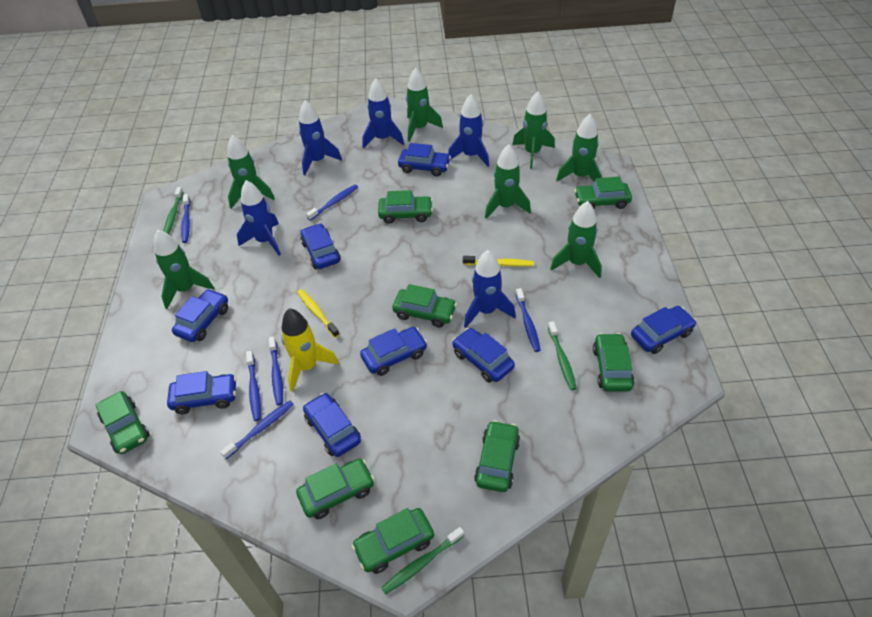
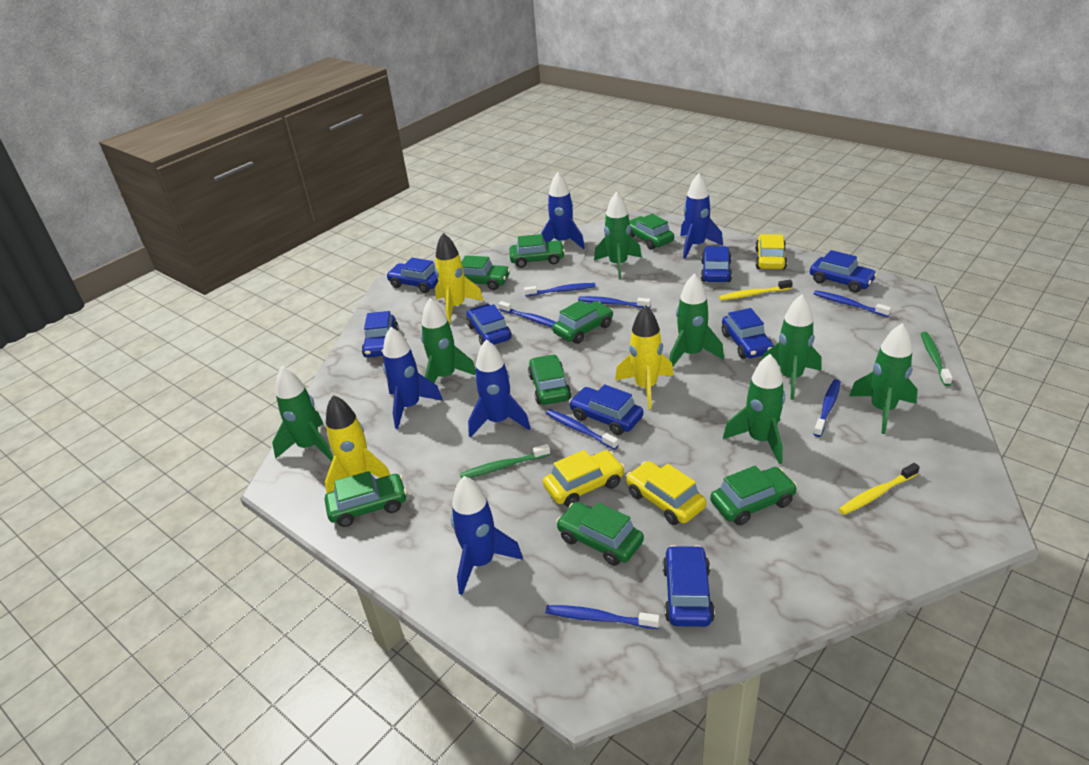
blue toothbrush: [181,194,190,243] [220,400,294,459] [246,351,261,421] [269,336,283,405] [306,184,358,221] [516,288,541,352] = 6 -> [498,301,556,327] [524,283,596,296] [546,409,618,450] [546,605,660,629] [578,296,651,308] [814,290,891,317] [814,379,840,437] = 7
green toothbrush: [164,187,183,234] [382,527,464,594] [548,321,577,390] = 3 -> [460,444,550,479] [921,332,953,386] = 2
yellow car: none = 0 -> [543,450,625,507] [626,461,706,525] [755,234,787,270] = 3
yellow rocket: [281,308,339,392] = 1 -> [325,395,390,493] [435,233,484,323] [615,305,674,409] = 3

